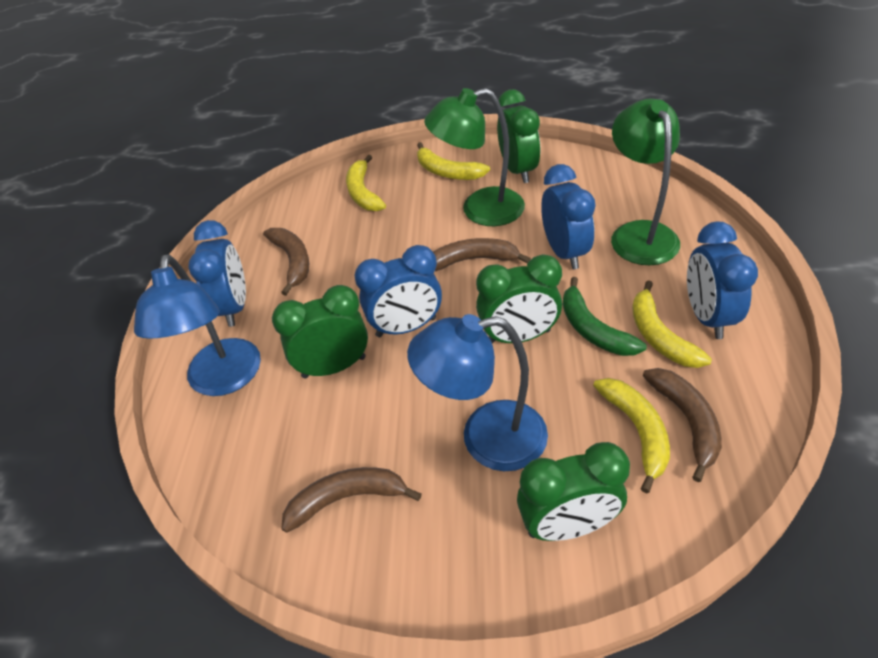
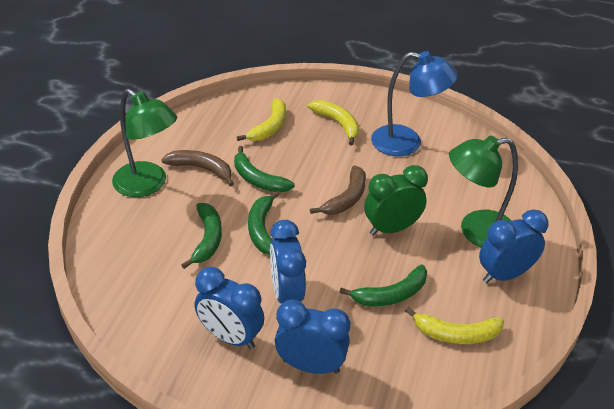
blue lamp: [134,254,261,396] [407,314,548,471] = 2 -> [371,51,458,156] = 1
brown banana: [263,228,309,296] [281,467,422,533] [433,238,531,271] [643,368,722,482] = 4 -> [161,150,234,186] [310,165,366,215] = 2
green banana: [563,277,647,356] = 1 -> [181,203,222,269] [234,146,295,193] [248,191,280,255] [339,265,427,306] = 4
green clock: [272,285,368,379] [476,254,562,344] [497,89,540,183] [517,442,630,541] = 4 -> [364,165,428,236] = 1
yellow banana: [346,155,386,211] [417,142,490,180] [593,378,670,493] [632,280,712,368] = 4 -> [237,98,286,141] [308,100,359,145] [405,307,504,344] = 3

